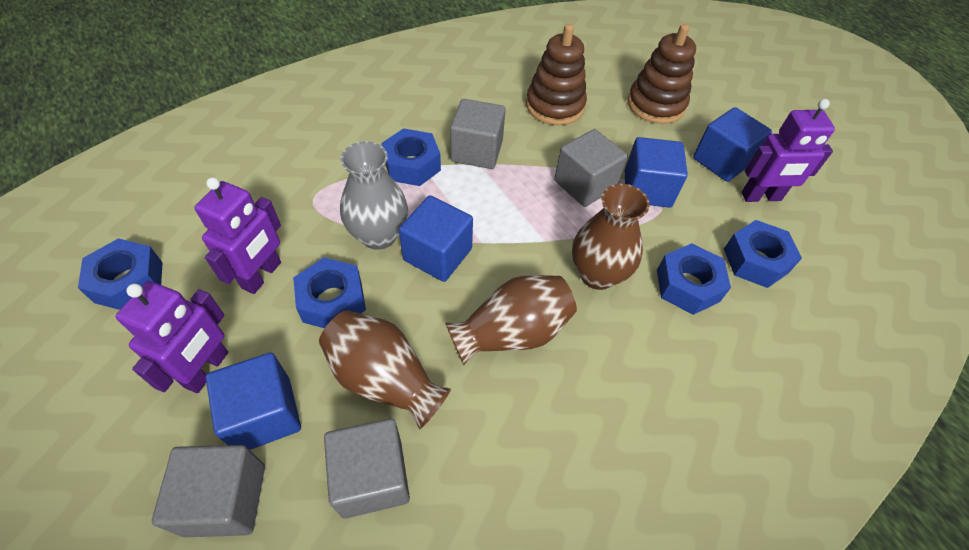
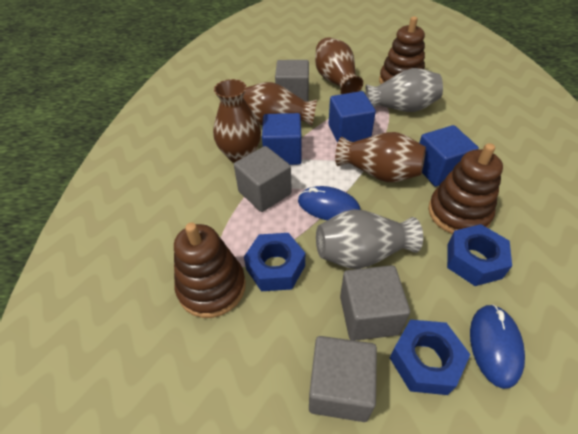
blue cube: [206,353,301,450] [399,196,473,282] [625,137,688,208] [693,107,772,182] = 4 -> [262,113,302,165] [328,91,376,143] [419,125,479,187] = 3
blue mouse: none = 0 -> [298,186,361,220] [470,304,525,389] = 2
blue nut: [78,238,163,310] [293,257,366,328] [381,128,441,186] [657,243,731,315] [724,220,802,288] = 5 -> [244,233,305,291] [390,320,471,395] [447,224,512,286] = 3
brown stacking toy: [526,24,587,125] [628,24,696,124] = 2 -> [174,223,246,318] [379,16,425,84] [428,143,503,234] = 3
brown vase: [319,310,451,429] [445,275,577,365] [572,184,650,290] = 3 -> [213,79,261,163] [243,82,317,126] [315,37,363,94] [335,132,426,182] = 4
grey vase: [340,141,408,250] = 1 -> [316,209,423,269] [366,68,443,112] = 2
purple robot: [116,281,228,393] [194,177,281,294] [742,99,835,202] = 3 -> none = 0

